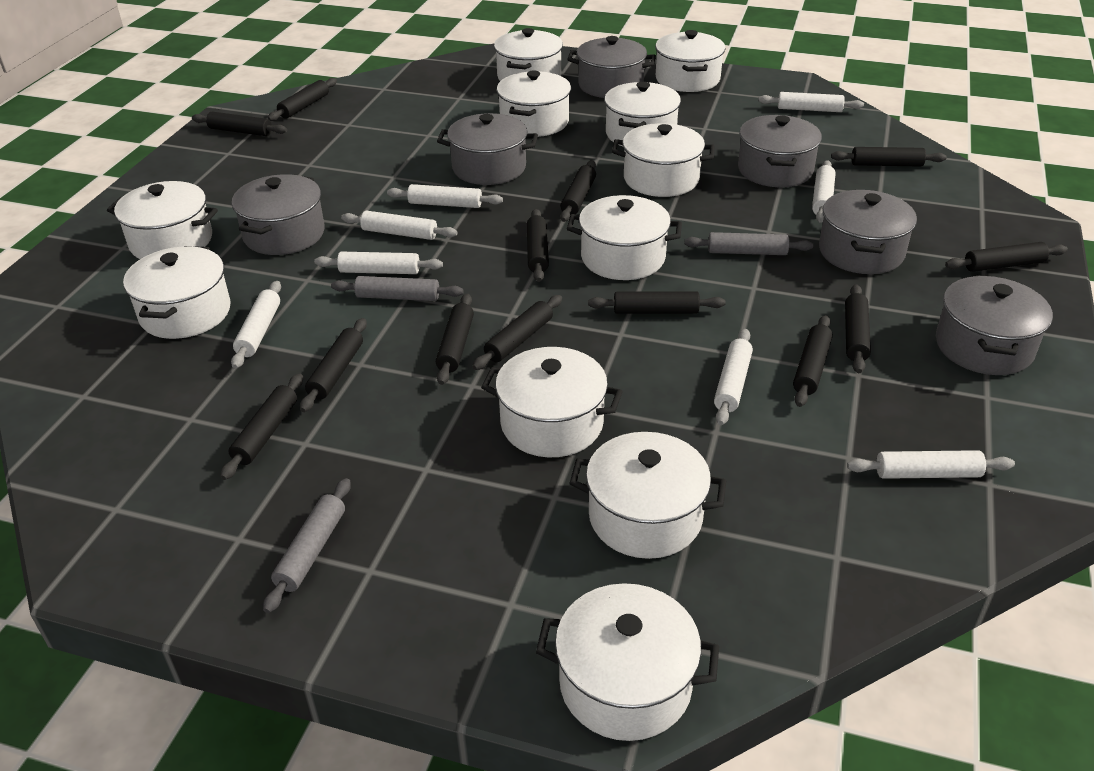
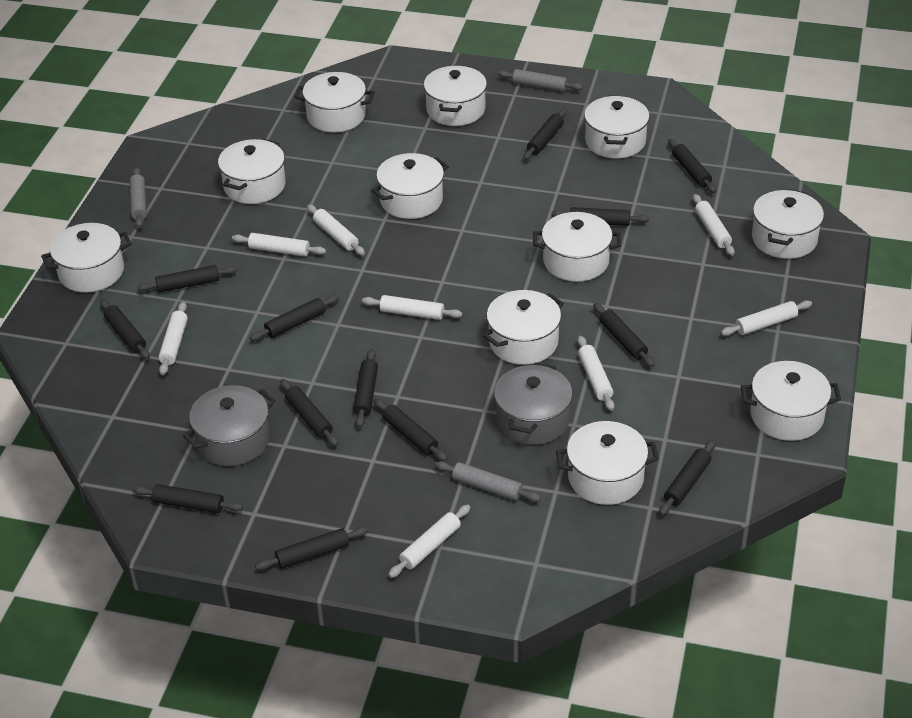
grey pot: [232,174,325,255] [437,113,538,185] [567,36,656,98] [738,115,822,187] [819,190,917,274] [936,275,1053,375] = 6 -> [183,385,275,466] [494,362,573,445] = 2

